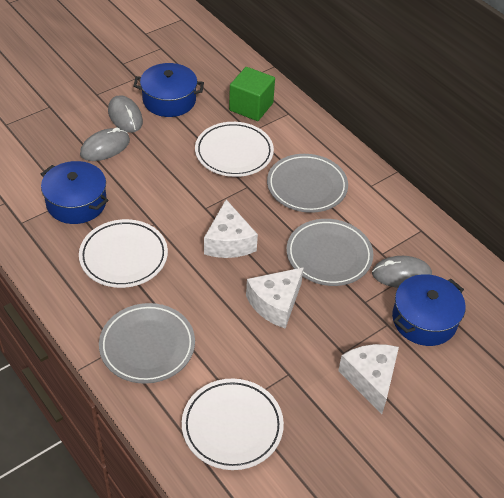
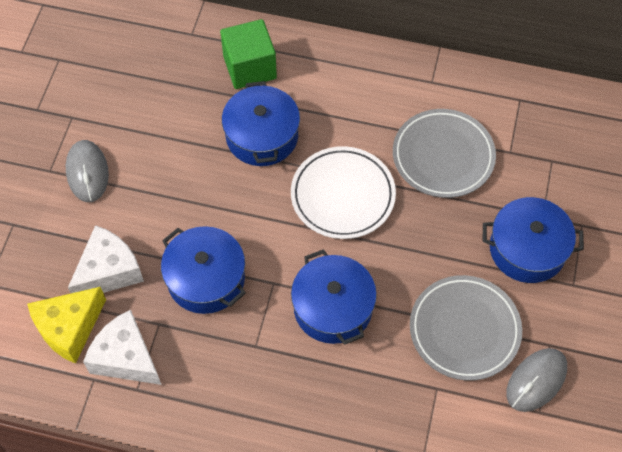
blue pot: [41,161,108,224] [134,63,204,117] [392,274,466,346] = 3 -> [161,226,246,314] [222,81,300,166] [291,249,377,345] [483,197,584,283] = 4
grey mouse: [80,128,130,161] [108,95,143,133] [372,256,432,288] = 3 -> [66,140,109,202] [506,348,567,412] = 2
grey plate: [99,303,195,384] [267,154,348,213] [286,219,373,286] = 3 -> [393,109,496,198] [410,275,522,381] = 2
white cheese: [204,199,258,258] [246,267,304,329] [338,344,399,414] = 3 -> [68,225,144,293] [83,310,162,385] = 2
white plate: [79,219,168,288] [182,379,284,470] [195,122,274,177] = 3 -> [291,146,396,239] = 1
yellow cheese: none = 0 -> [27,287,106,364] = 1

